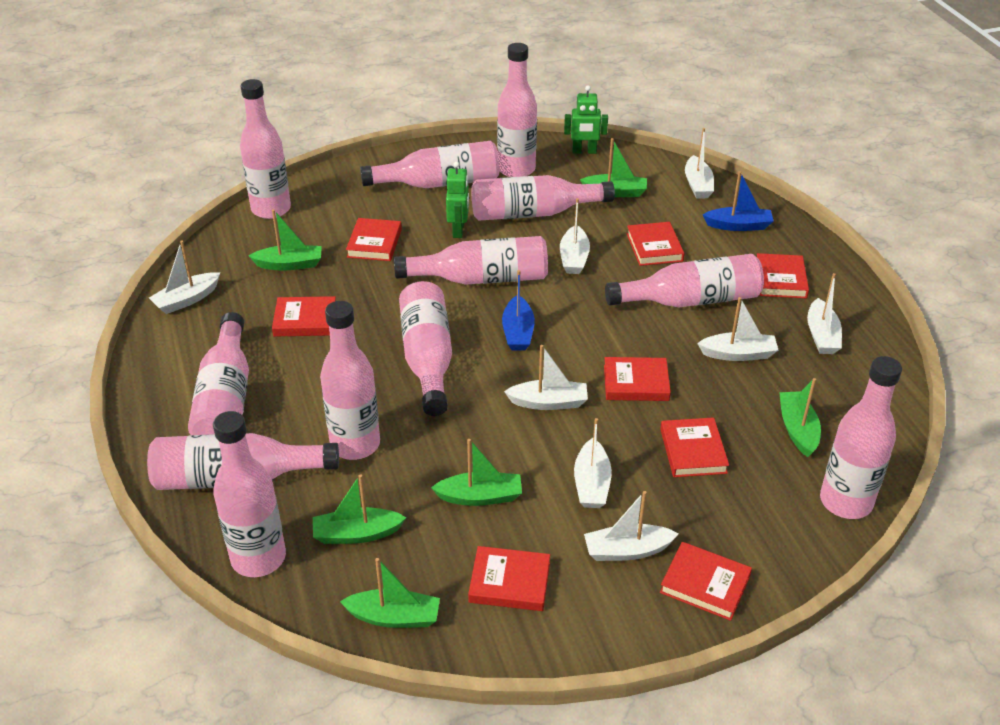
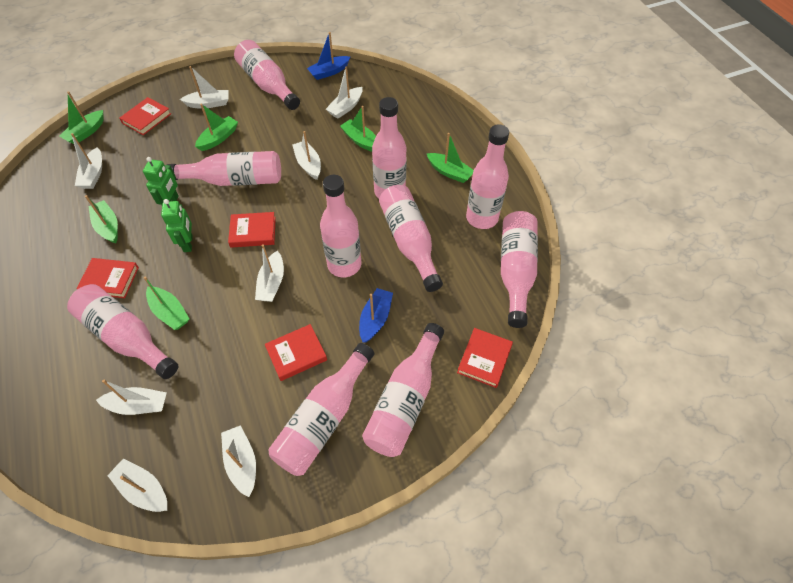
pink bottle: [147,433,339,490] [188,312,249,435] [213,411,286,577] [240,79,291,219] [320,301,380,460] [360,141,500,188] [394,236,548,285] [399,281,452,416] [472,175,615,221] [497,43,537,177] [605,254,764,307] [820,356,902,519] = 12 -> [67,284,178,379] [167,151,281,186] [234,40,300,110] [268,343,374,476] [320,175,361,277] [362,323,444,457] [372,97,407,199] [379,185,443,292] [466,125,509,229] [501,211,538,328] = 10
red book: [272,296,336,336] [346,218,402,261] [468,546,550,611] [604,357,671,401] [627,222,684,266] [660,417,729,477] [660,542,752,621] [757,253,809,298] = 8 -> [77,258,139,298] [119,97,171,135] [228,212,276,248] [265,324,327,381] [457,328,513,388] = 5

